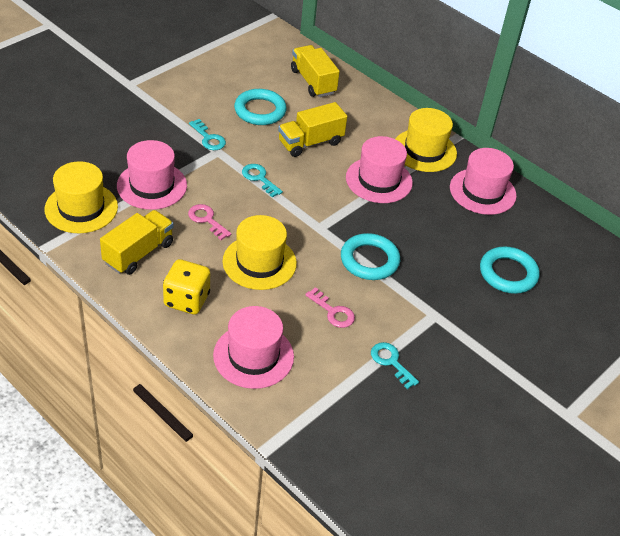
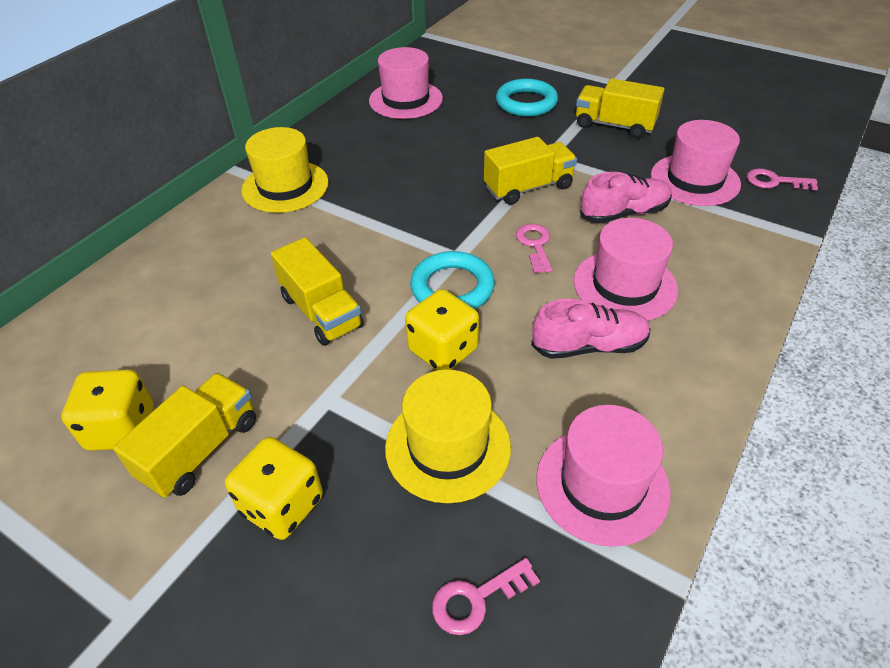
pink key: [188,204,231,240] [305,287,355,328] = 2 -> [432,558,540,635] [516,224,552,273] [747,169,818,190] = 3
pink shoe: none = 0 -> [531,299,651,359] [580,172,672,223] = 2
turquoise key: [189,119,226,150] [242,164,283,198] [371,342,419,389] = 3 -> none = 0
turquoise ring: [234,89,287,125] [341,233,400,280] [480,246,540,294] = 3 -> [410,251,495,309] [496,79,558,117] = 2
yellow dice: [163,259,210,315] = 1 -> [61,369,154,451] [225,437,323,540] [405,289,479,371] = 3
yellow hat: [44,161,118,233] [223,215,297,290] [395,108,457,172] = 3 -> [241,127,329,213] [385,370,511,503] = 2
yellow truck: [100,210,174,275] [278,102,347,157] [291,45,340,97] = 3 -> [113,373,256,498] [271,237,364,346] [484,137,577,205] [576,78,664,138] = 4

